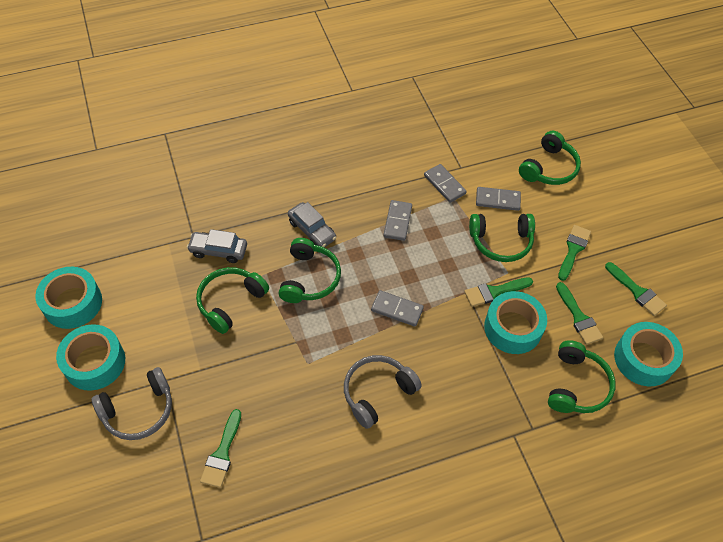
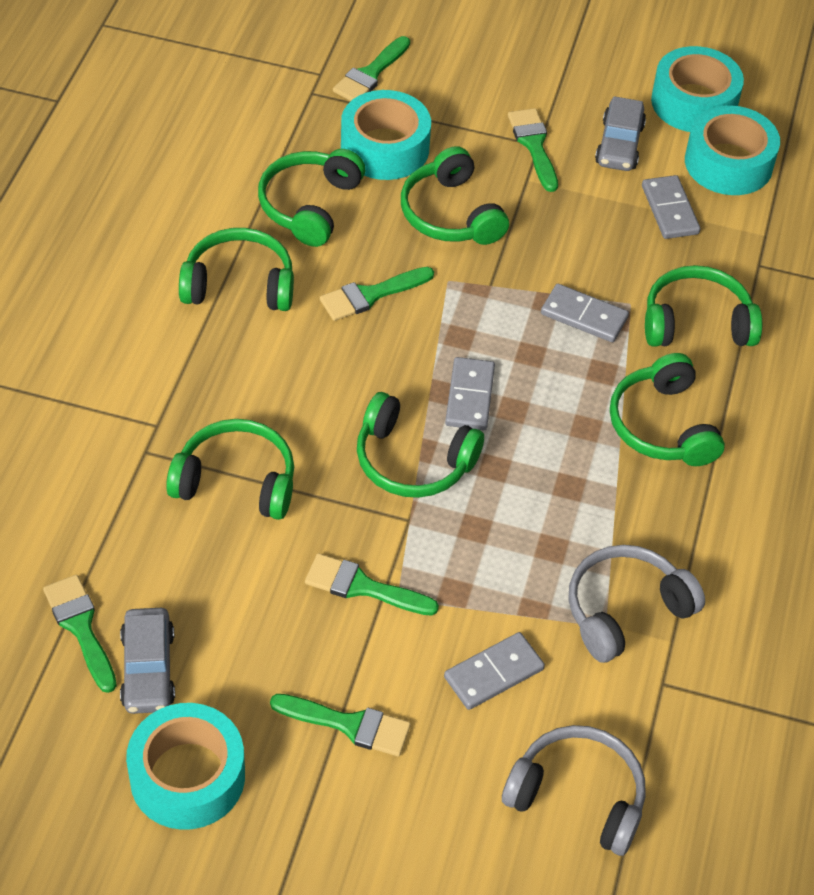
green brush: [200,409,241,488] [464,278,533,307] [556,282,603,345] [558,225,591,281] [605,262,667,316] = 5 -> [43,575,117,693] [270,694,411,757] [305,553,439,616] [320,267,434,321] [333,36,410,101] [508,108,558,192] = 6
green headphones: [196,267,269,334] [279,238,341,303] [469,214,535,262] [519,131,581,185] [548,340,616,413] = 5 -> [166,419,294,520] [179,228,294,311] [258,149,365,247] [357,392,484,498] [401,146,509,245] [610,353,725,466] [645,265,762,347] = 7

